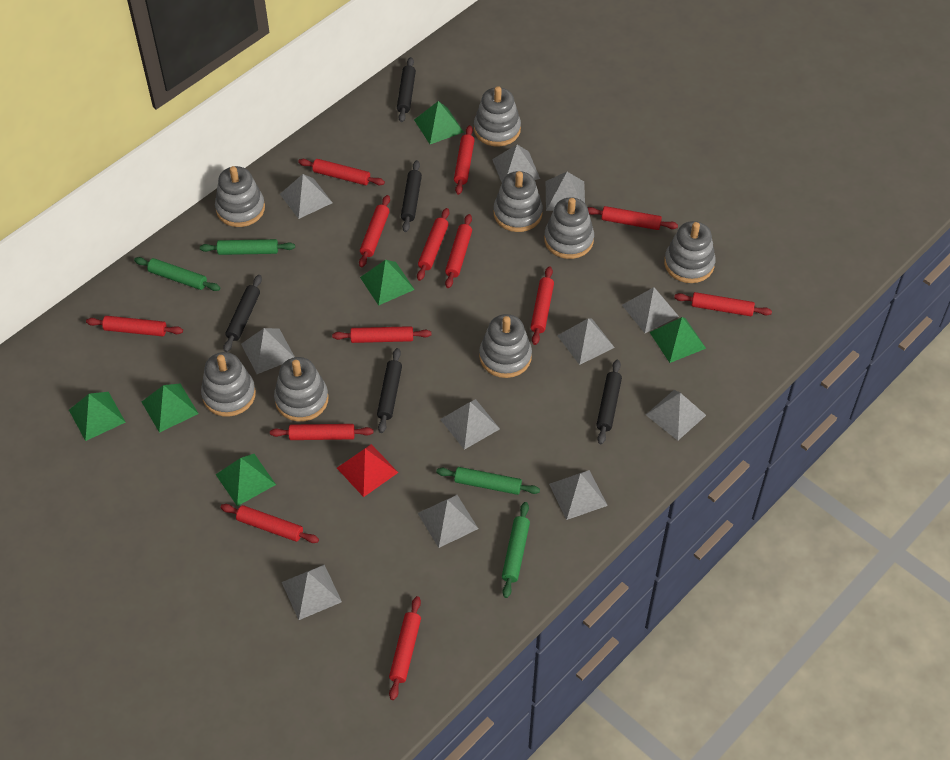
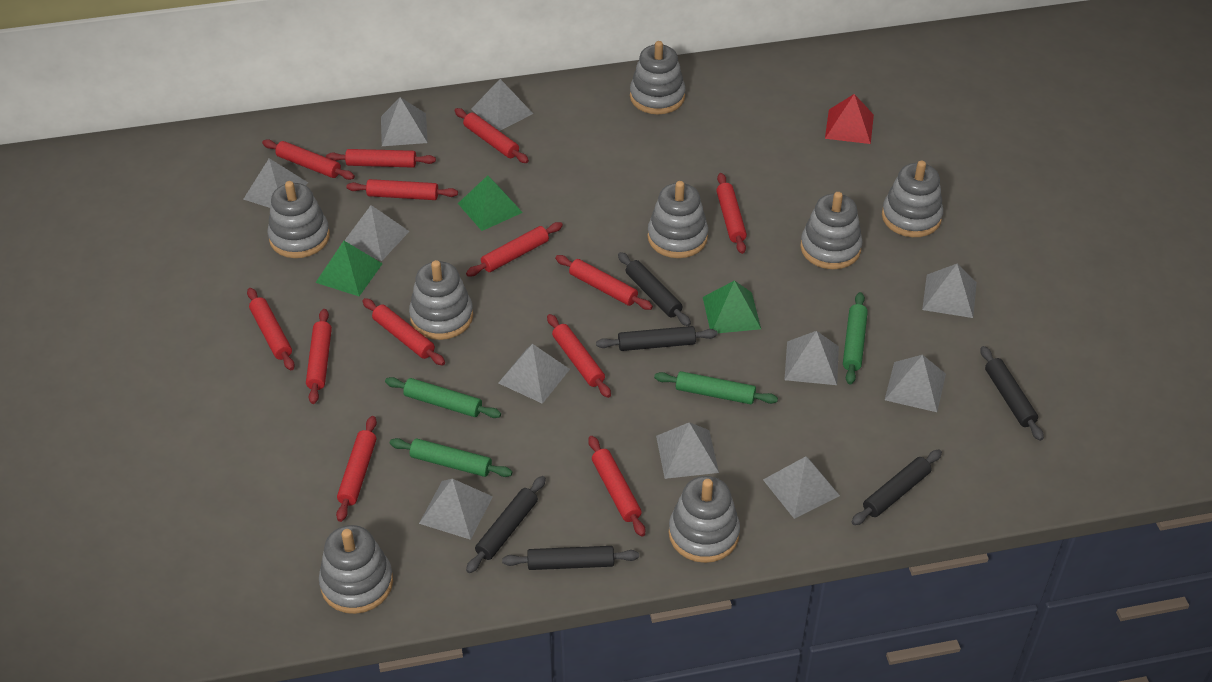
black rolling pin: [223,275,262,352] [377,348,402,433] [397,57,416,122] [401,160,422,232] [596,360,622,444] = 5 -> [466,476,546,573] [502,546,639,570] [596,326,718,351] [618,252,691,326] [852,450,942,525] [980,346,1044,441] = 6
green pyramid: [69,392,126,441] [142,384,199,433] [216,454,276,506] [360,260,415,305] [414,101,464,144] [649,317,706,363] = 6 -> [315,241,383,296] [458,175,523,231] [703,280,761,333] = 3

